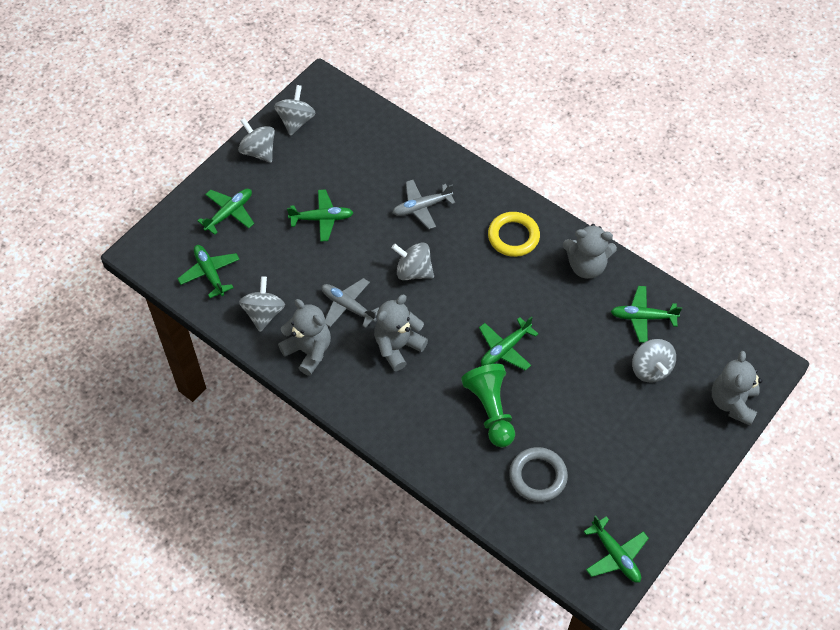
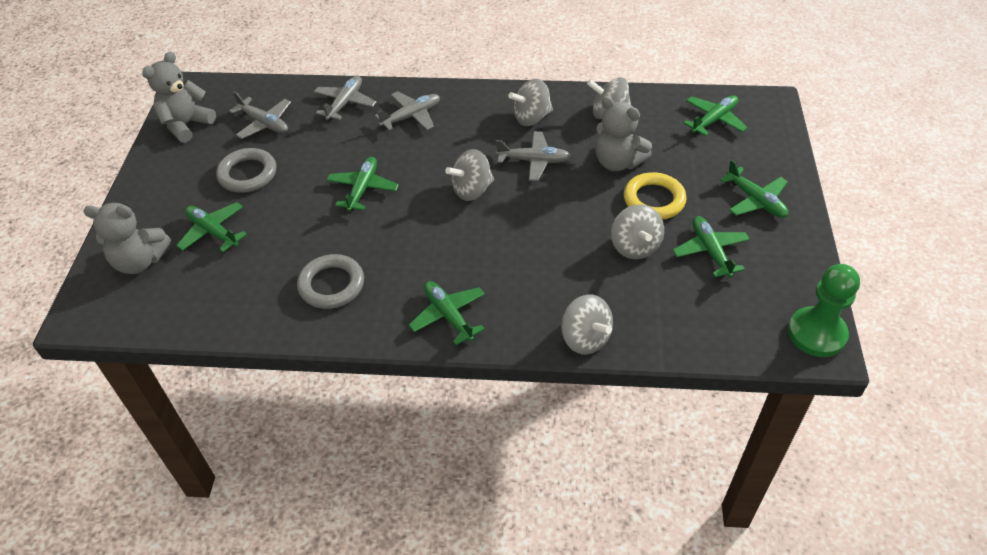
grey plane: [322,278,379,328] [393,180,455,229] = 2 -> [229,91,291,139] [314,76,376,120] [375,91,440,130] [496,131,571,181] = 4
grey ring: [510,447,568,502] = 1 -> [216,148,276,193] [297,254,364,309] = 2
grey teddy bear: [278,299,331,376] [374,295,428,371] [563,224,617,279] [712,351,762,426] = 4 -> [83,203,171,274] [142,52,216,143] [595,96,652,171] = 3

